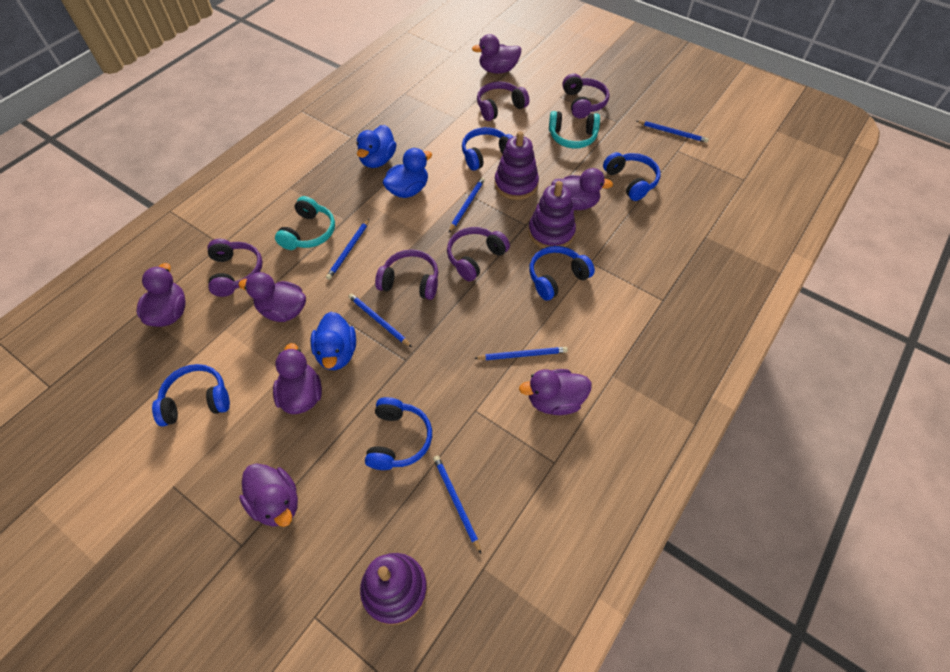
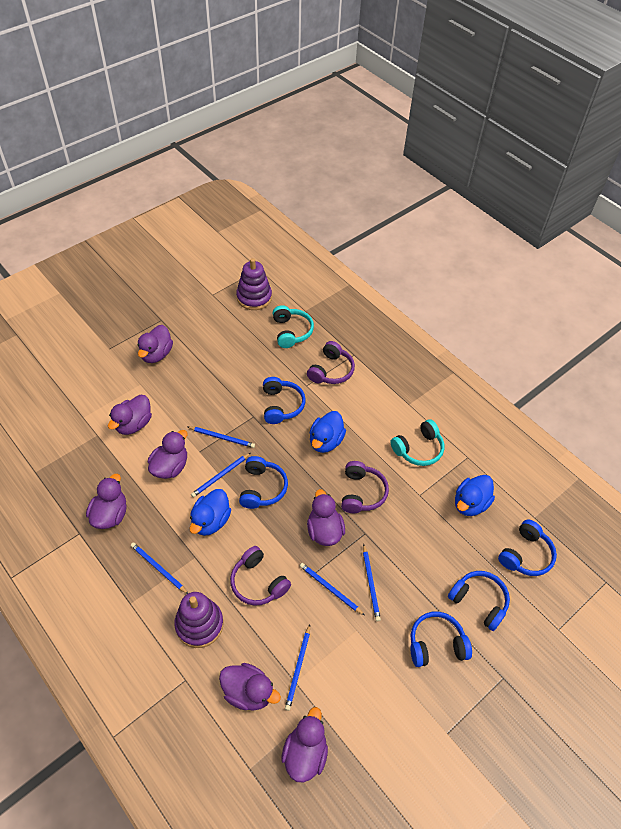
purple headphones: [208,239,263,297] [375,249,438,300] [447,227,510,281] [477,81,529,121] [562,73,610,118] = 5 -> [230,546,291,606] [307,341,355,384] [341,461,389,513] = 3
purple stacking toy: [360,553,427,625] [494,131,539,200] [528,181,576,248] = 3 -> [174,592,223,648] [236,258,272,310] = 2

